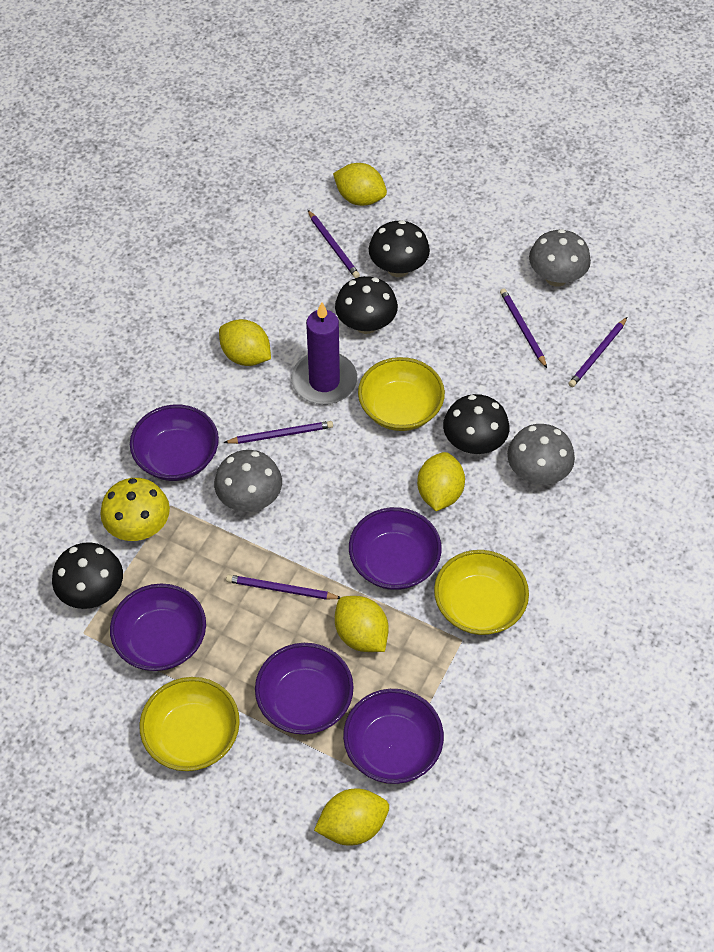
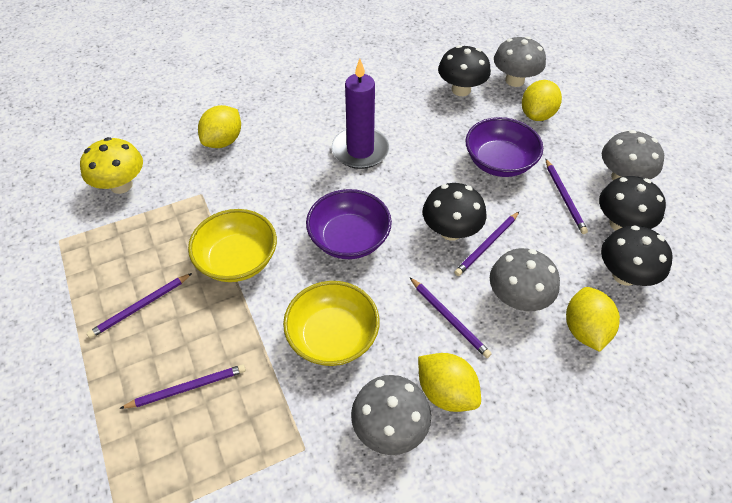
grey mushroom: [214,450,282,512] [507,424,575,485] [529,229,591,287] = 3 -> [351,375,431,455] [490,248,560,311] [494,36,546,87] [602,130,664,180] = 4
purple bowl: [110,584,206,671] [130,405,219,481] [255,643,354,735] [343,689,444,784] [349,507,442,590] = 5 -> [306,189,392,259] [466,117,543,177] = 2
yellow bowl: [139,677,240,771] [358,357,445,431] [434,550,529,635] = 3 -> [188,209,277,282] [283,281,380,366] = 2
yellow lemon: [219,319,271,366] [314,789,389,846] [333,163,387,206] [335,596,389,652] [417,452,465,511] = 5 -> [198,105,241,148] [418,353,481,412] [522,80,562,121] [566,287,620,352] = 4

